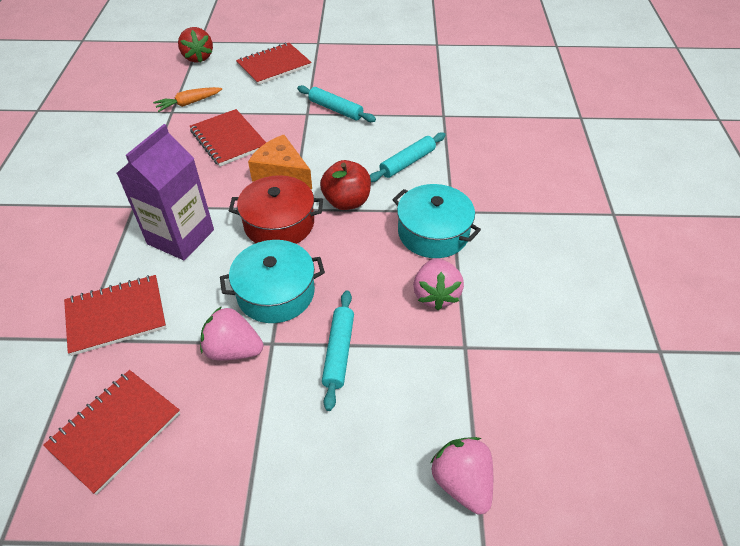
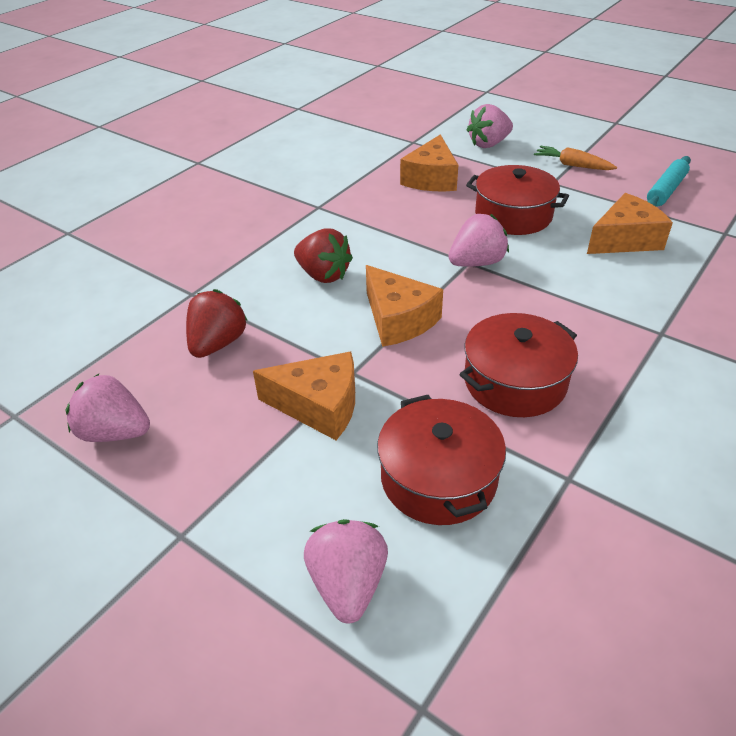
orange cheese: [248,135,312,189] = 1 -> [253,351,355,440] [366,265,443,347] [400,134,458,191] [587,193,673,254] = 4
pink strawberry: [200,306,263,360] [413,258,464,310] [431,437,493,515] = 3 -> [66,374,150,442] [304,519,388,624] [448,214,509,267] [467,104,513,148] = 4
purple carton: [117,124,214,260] = 1 -> none = 0
red apple: [320,160,371,210] = 1 -> none = 0
red notebook: [43,370,180,495] [64,275,166,356] [190,109,266,166] [236,43,312,85] = 4 -> none = 0
red pot: [229,175,323,244] = 1 -> [377,395,506,525] [459,313,578,417] [466,165,569,235] = 3
red strawberry: [178,27,213,63] = 1 -> [186,289,248,358] [294,228,353,283] = 2
turquoise pot: [220,240,325,323] [392,184,481,258] = 2 -> none = 0
turquoise rolling pin: [297,85,376,122] [322,291,354,411] [370,132,446,182] = 3 -> [647,156,691,206] = 1

